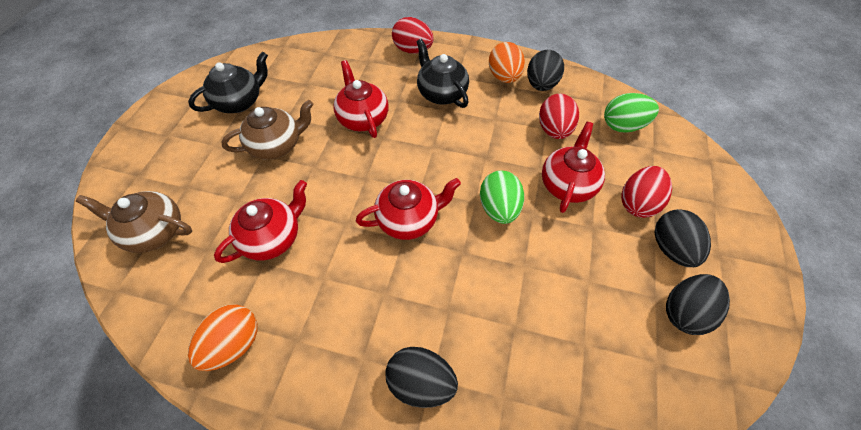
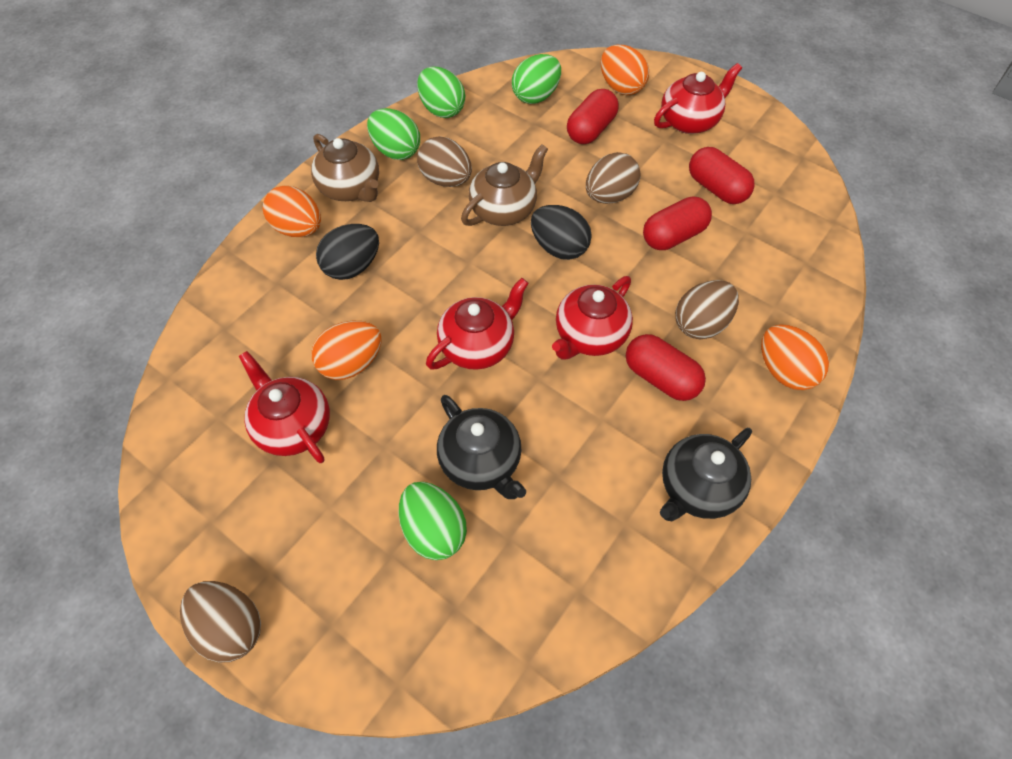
black egg: [385,347,458,408] [527,50,564,91] [655,209,711,267] [666,274,730,335] = 4 -> [316,224,379,280] [531,205,592,260] = 2
brown egg: none = 0 -> [180,581,261,663] [417,136,472,187] [586,152,641,204] [675,280,739,339] = 4
green egg: [480,171,524,224] [604,93,659,133] = 2 -> [367,108,420,160] [399,482,467,560] [417,67,465,118] [512,54,561,104] = 4
orange egg: [188,304,257,371] [489,42,525,83] = 2 -> [263,185,321,237] [311,321,381,380] [601,45,649,95] [761,325,829,390] = 4
red capsule: none = 0 -> [567,89,619,144] [626,334,706,401] [643,196,712,250] [689,147,755,204] = 4
red egg: [392,17,434,54] [539,94,579,139] [621,166,672,218] = 3 -> none = 0

